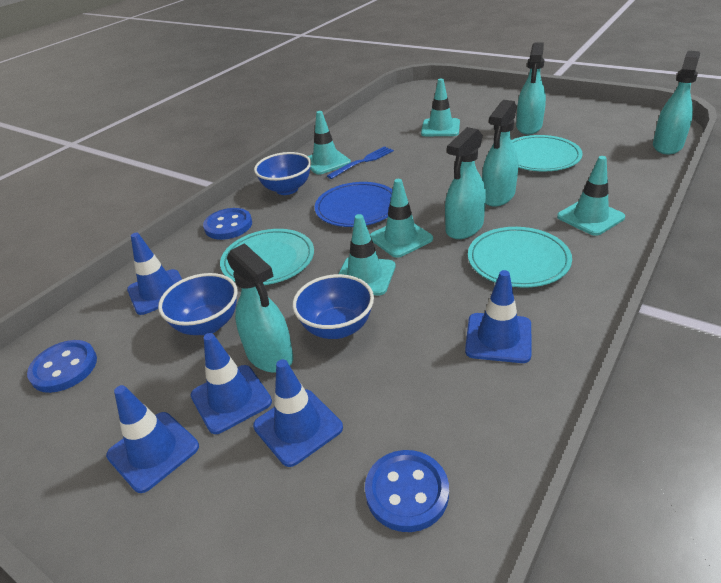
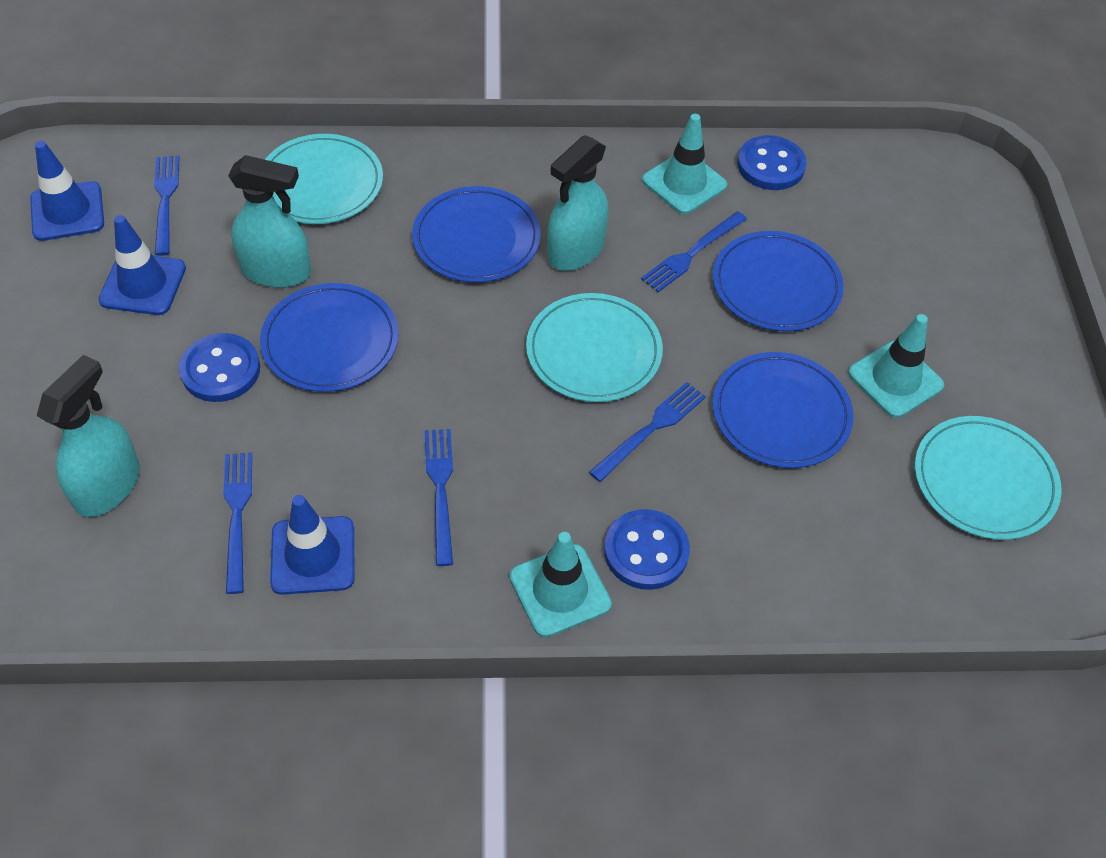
blue bowl: [158,273,238,335] [254,152,311,195] [292,274,374,339] = 3 -> none = 0
blue fork: [327,146,394,179] = 1 -> [154,155,180,256] [223,452,252,594] [424,429,453,566] [589,382,706,482] [641,211,747,292] = 5
blue plate: [315,182,393,227] = 1 -> [260,283,398,392] [412,186,541,282] [712,352,854,468] [713,231,844,331] = 4
blue traffic cone: [106,385,199,493] [127,233,182,315] [191,333,272,434] [253,359,343,467] [465,270,531,363] = 5 -> [30,141,104,241] [98,215,186,315] [270,495,355,595] = 3
turquoise spray bottle: [227,243,293,373] [445,127,486,239] [482,100,518,207] [516,43,546,134] [653,51,700,154] = 5 -> [37,355,140,517] [228,155,311,288] [547,135,609,271] = 3
turquoise traffic cone: [308,111,351,175] [339,214,396,295] [370,179,433,258] [421,78,460,136] [557,156,625,236] = 5 -> [510,532,612,637] [642,114,727,214] [848,314,944,418] = 3

